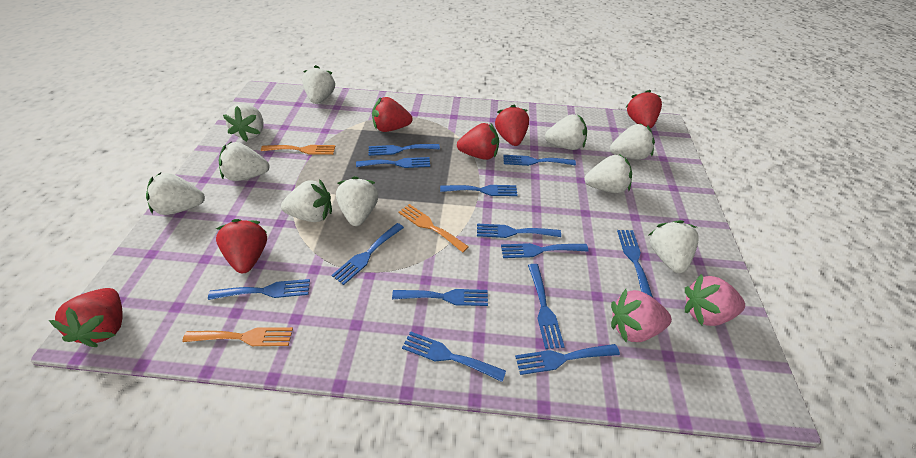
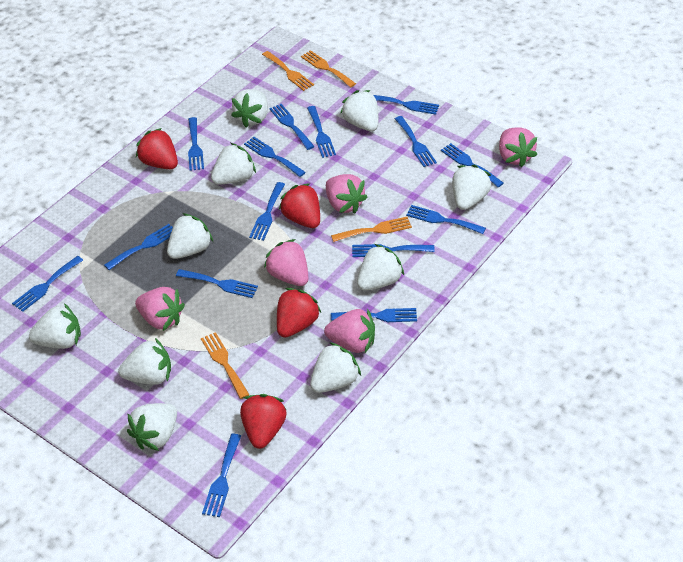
blue fork: [208,279,310,300] [331,223,404,285] [356,157,430,168] [369,144,440,156] [392,289,488,306] [402,331,506,382] [440,185,518,196] [477,224,561,238] [501,243,588,258] [503,155,576,166] [515,344,620,375] [528,264,565,349] [617,230,653,298] = 13 -> [12,256,83,312] [104,224,173,270] [176,269,258,298] [188,117,204,171] [202,434,241,517] [244,137,306,177] [249,182,285,241] [269,104,315,150] [307,106,336,158] [331,308,417,322] [352,244,435,257] [374,95,439,115] [395,116,437,167] [406,205,486,234] [441,143,504,187] = 15
orange fork: [182,327,293,346] [261,145,335,155] [399,204,469,253] = 3 -> [201,332,250,399] [262,51,314,91] [301,50,356,87] [331,217,412,242] = 4
pink strawberry: [611,289,672,342] [685,274,745,326] = 2 -> [135,287,185,331] [264,239,308,286] [324,308,375,353] [326,174,368,213] [499,127,537,167] = 5
red strawberry: [48,288,123,347] [216,219,267,273] [372,97,412,132] [457,123,499,160] [495,105,529,146] [626,90,662,129] = 6 -> [136,128,178,169] [240,394,287,449] [277,288,321,338] [279,183,320,228] = 4

